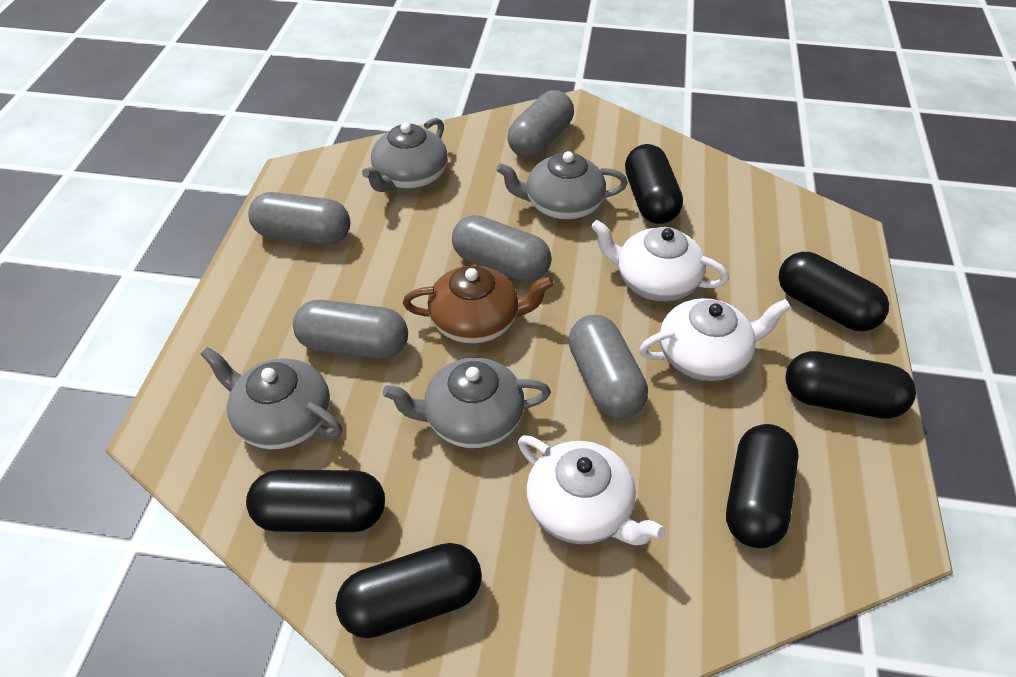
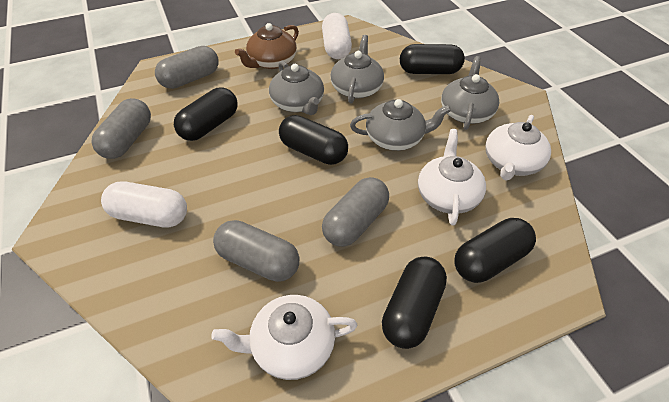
black capsule: [246,470,385,532] [336,543,482,638] [625,144,683,224] [726,424,798,548] [779,252,889,331] [785,351,916,419] = 6 -> [174,87,237,141] [279,115,348,165] [382,256,447,349] [400,44,465,74] [454,218,536,283] = 5
grey capsule: [248,192,350,245] [293,300,408,359] [452,215,551,282] [507,90,574,158] [569,315,648,419] = 5 -> [91,98,151,159] [155,46,219,89] [213,220,300,282] [322,177,389,247] = 4
white capsule: none = 0 -> [101,182,187,228] [322,13,352,59] = 2

